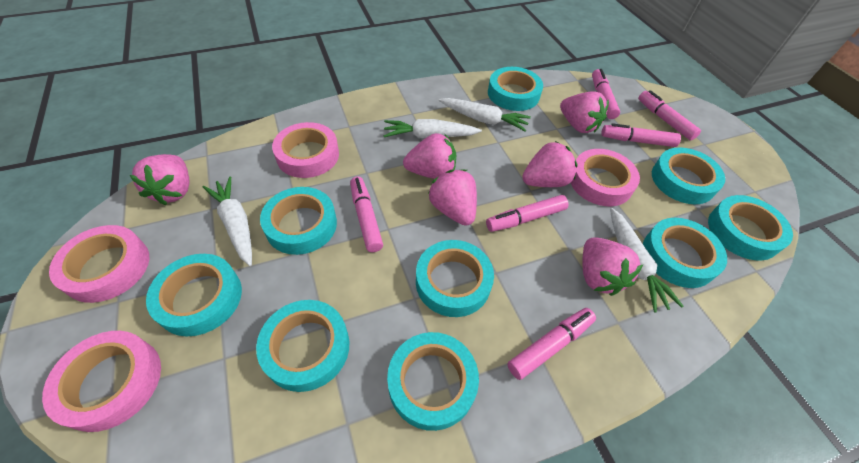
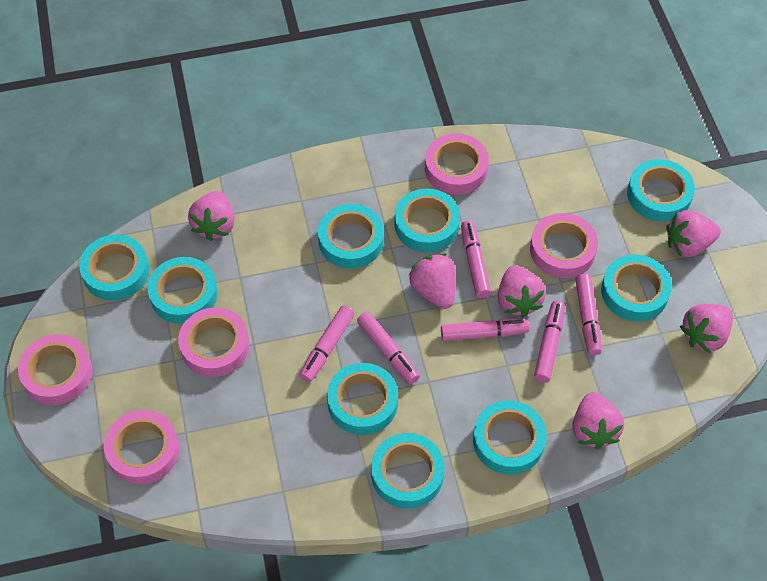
pink tape: [42,331,161,432] [49,225,149,303] [272,122,339,178] [571,149,640,206] = 4 -> [18,334,93,405] [104,410,180,484] [178,307,249,377] [425,133,489,195] [530,213,598,278] = 5
white carrot: [203,176,252,266] [384,119,482,138] [439,98,531,132] [610,208,683,313] = 4 -> none = 0

